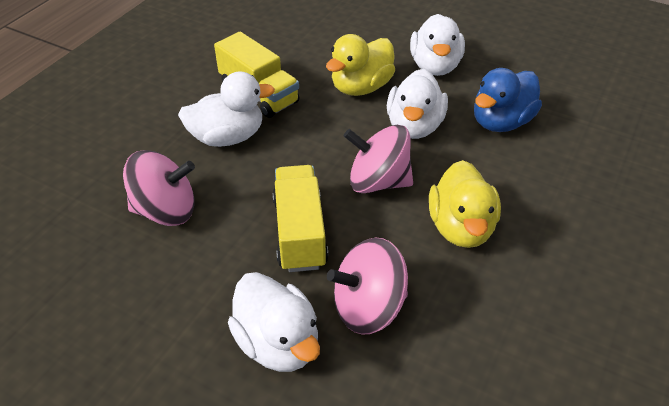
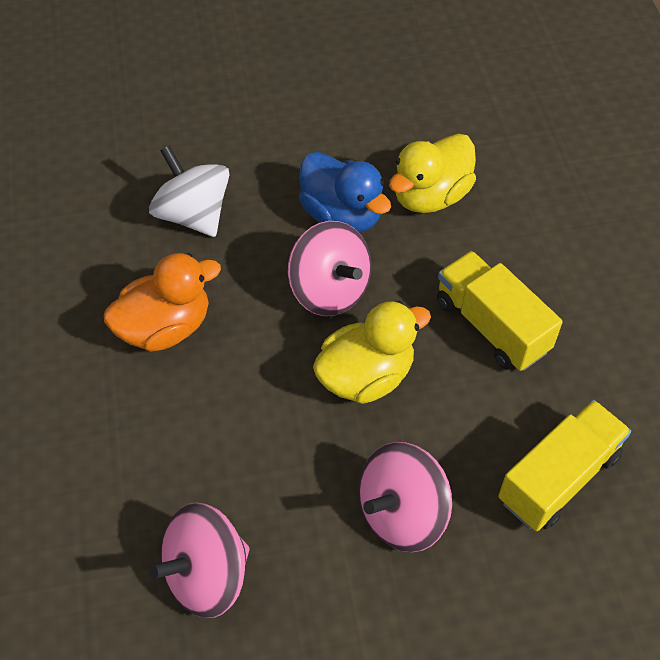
orange duck: none = 0 -> [104,253,221,352] = 1
white duck: [178,71,275,147] [228,272,320,372] [387,69,448,139] [410,14,465,76] = 4 -> none = 0
white spinning top: none = 0 -> [149,145,230,237] = 1

